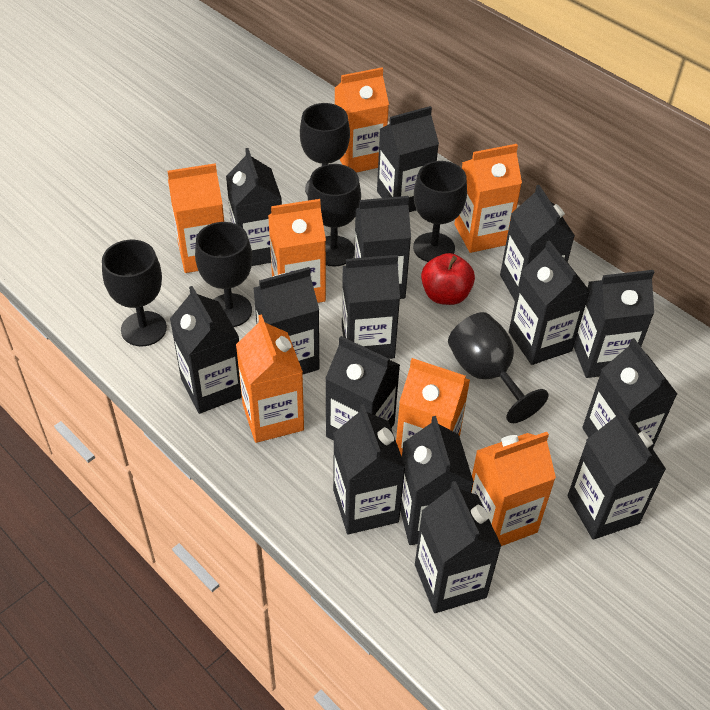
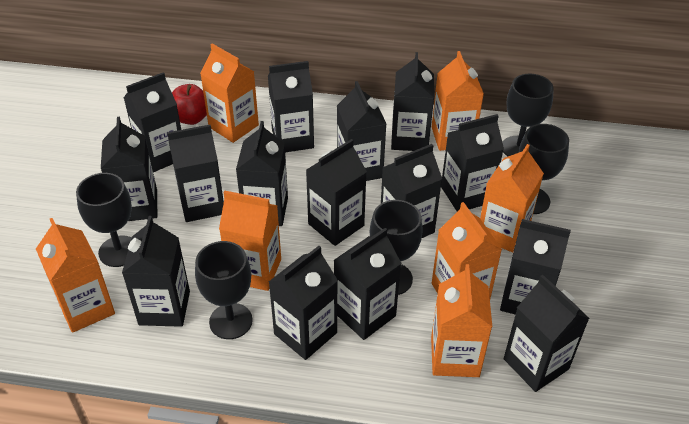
black goblet: [102,240,167,346] [195,222,252,327] [300,103,350,195] [308,164,361,266] [413,161,467,262] [448,312,549,423] = 6 -> [76,173,132,267] [195,241,253,339] [370,200,423,295] [502,74,554,156] [519,124,569,214] = 5

